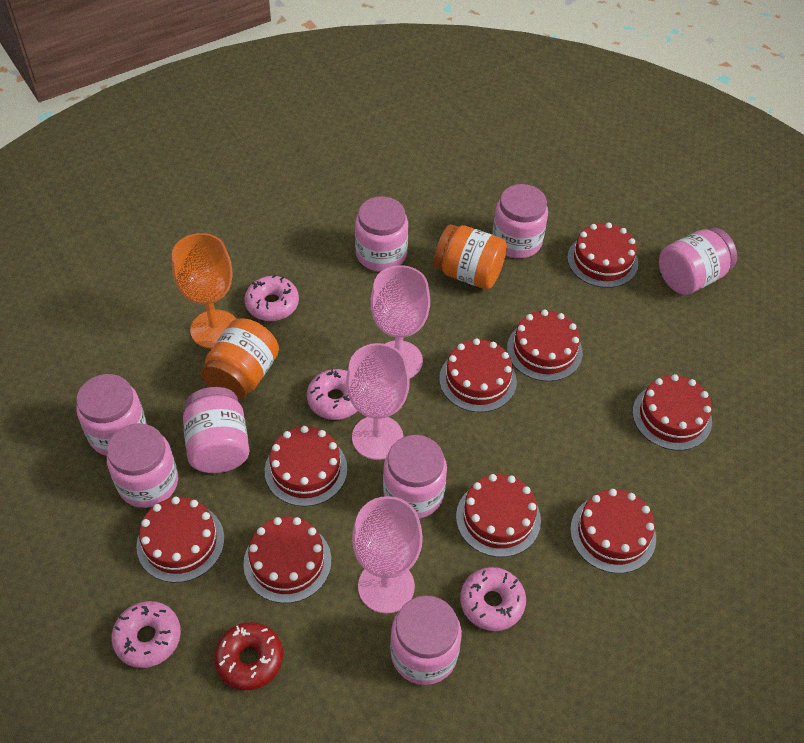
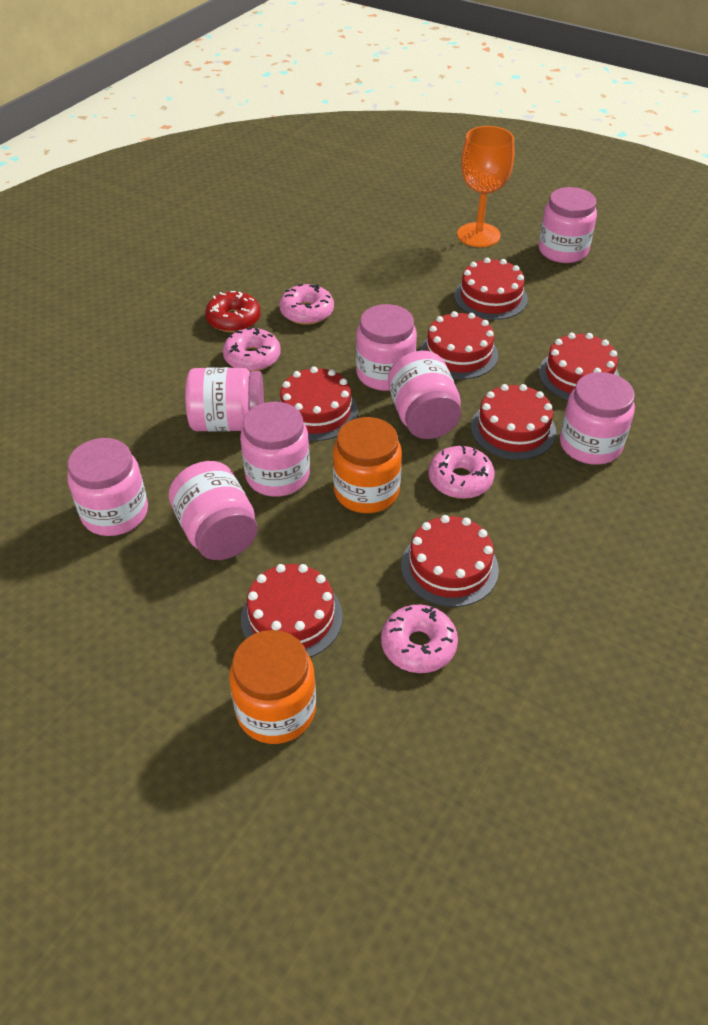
pink goblet: [346,343,410,460] [352,496,423,614] [371,265,430,378] = 3 -> none = 0
red cake: [136,497,224,583] [243,516,331,603] [265,426,347,507] [439,338,517,412] [456,474,541,557] [507,310,583,381] [567,222,638,288] [570,489,656,573] [633,374,712,451] = 9 -> [241,564,343,657] [278,367,358,441] [401,515,499,607] [420,311,498,379] [454,258,528,320] [471,384,556,460] [539,333,619,400] = 7

